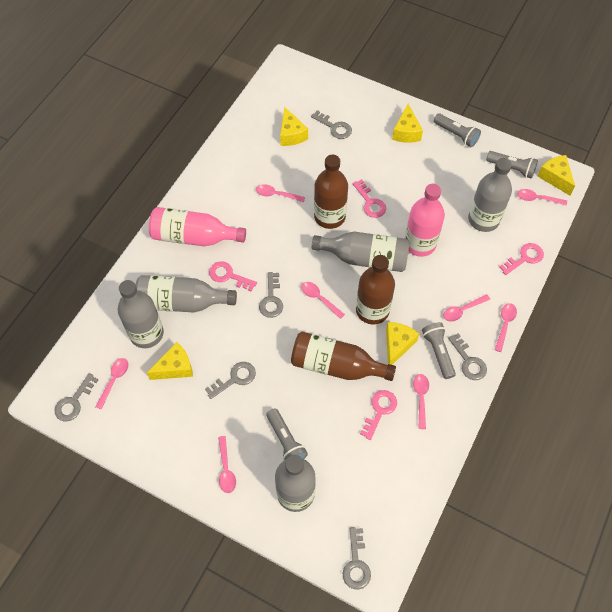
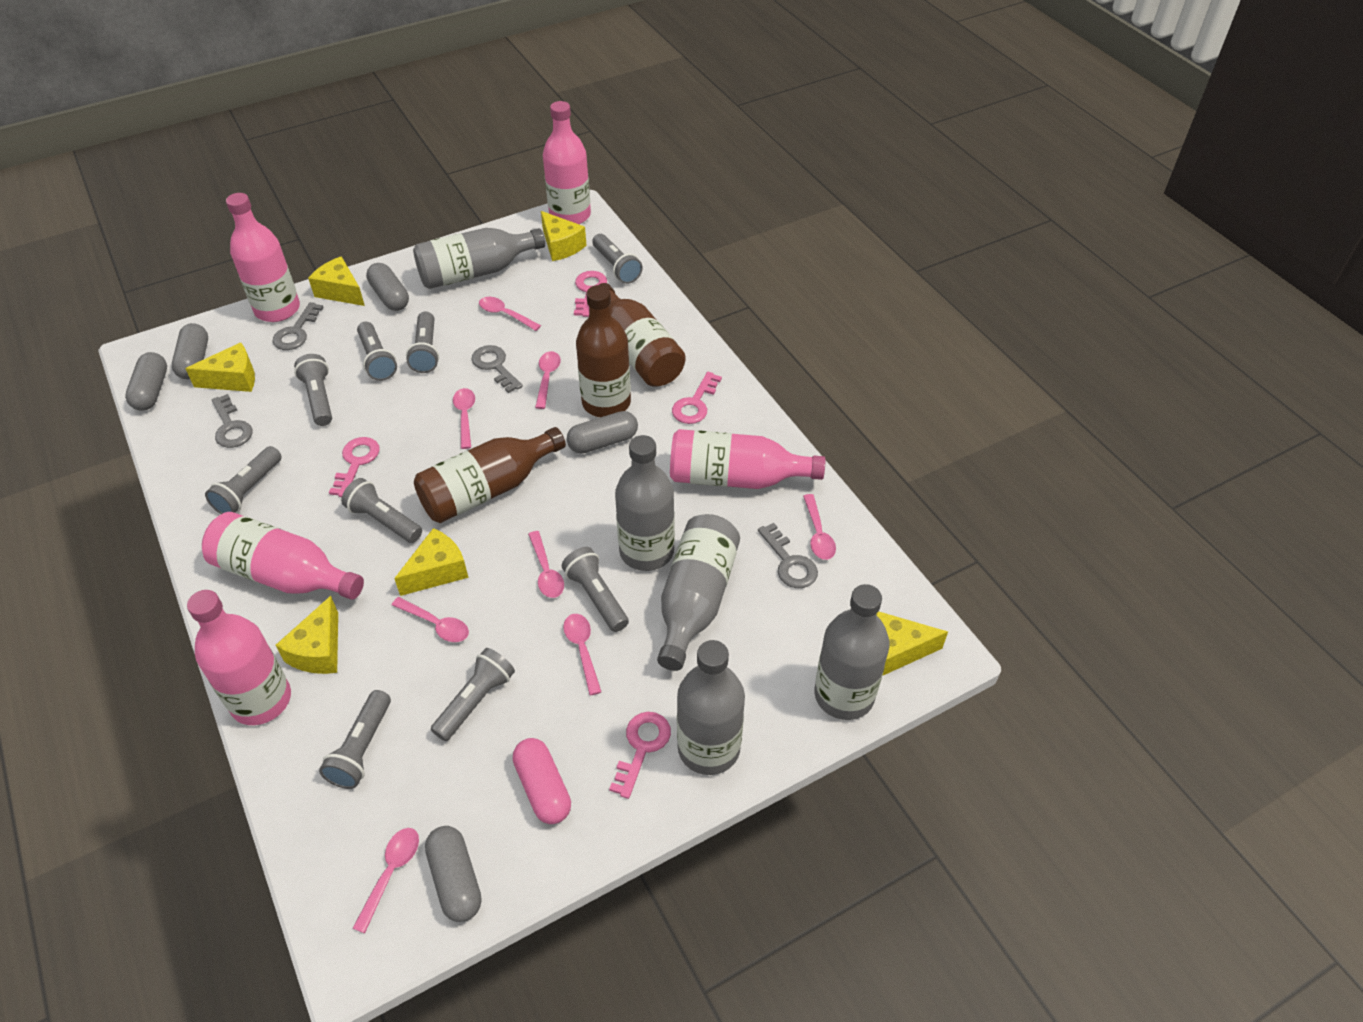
grey capsule: none = 0 -> [125,352,167,410] [172,323,208,379] [366,263,409,311] [425,826,482,922] [567,411,638,453] = 5
grey flashlight: [266,408,308,460] [422,322,456,379] [434,113,481,147] [486,151,538,179] = 4 -> [205,446,282,514] [294,354,332,426] [319,690,391,789] [341,478,422,543] [357,322,397,381] [406,311,439,373] [431,648,515,741] [562,547,629,632] [592,234,642,284] = 9
grey key: [55,373,98,422] [205,362,256,399] [259,272,283,318] [311,110,352,139] [343,527,371,590] [448,333,487,380] = 6 -> [212,394,253,448] [272,302,324,350] [471,345,523,393] [758,523,818,588] = 4
pink bottle: [149,207,246,246] [405,184,445,257] = 2 -> [187,590,291,725] [202,512,364,600] [226,193,300,322] [543,101,591,224] [670,429,825,489] = 5
pink capsule: none = 0 -> [513,738,571,824] = 1
yellow cheese: [147,342,193,380] [280,107,308,146] [386,322,419,365] [392,104,423,143] [538,155,575,195] = 5 -> [185,343,255,392] [276,596,338,674] [308,256,365,306] [394,528,469,596] [541,211,587,261] [876,611,948,676] = 6

